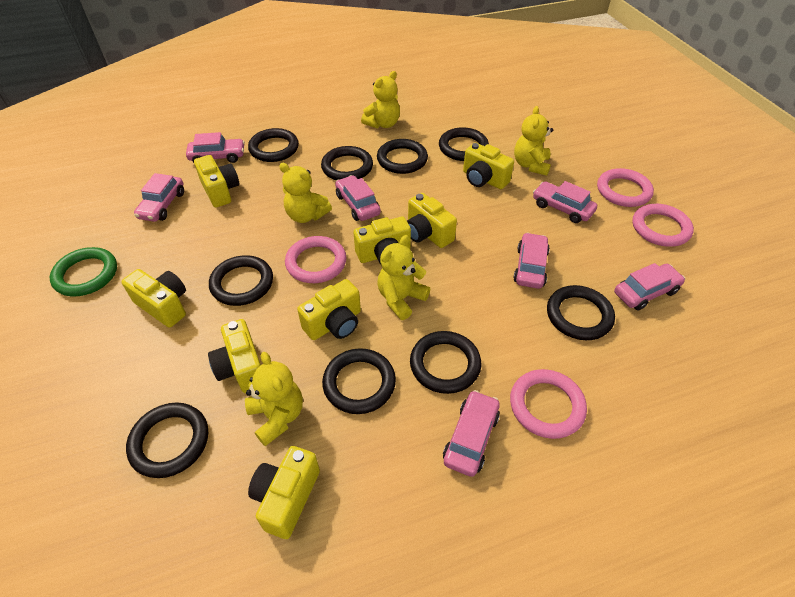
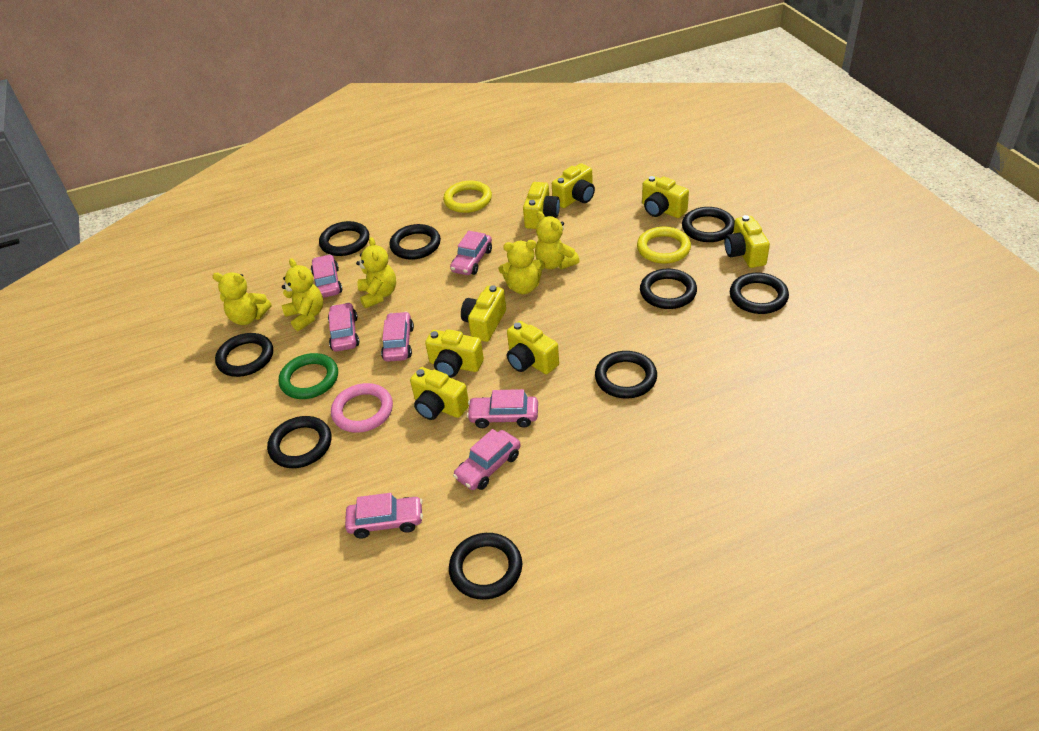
pink ring: [285,236,347,283] [510,369,587,439] [597,168,654,207] [632,204,694,247] = 4 -> [331,383,393,433] = 1
yellow ring: none = 0 -> [443,181,492,213] [637,227,691,264] = 2

